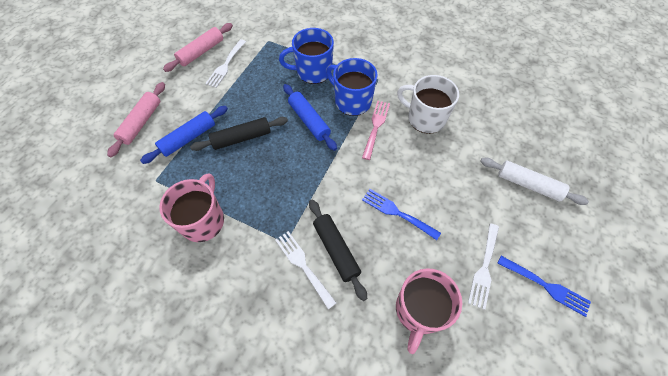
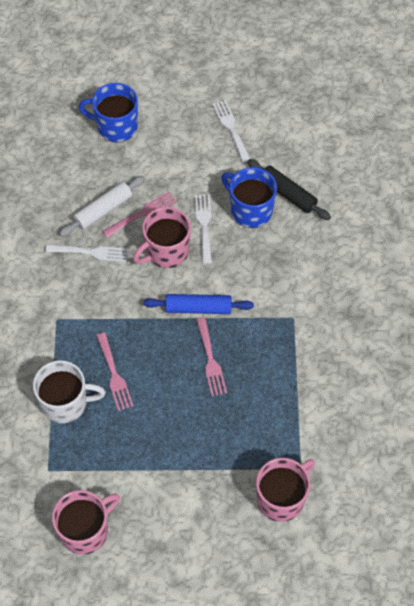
black rolling pin: [190,117,288,151] [309,199,367,301] = 2 -> [247,159,331,220] = 1
blue fork: [362,189,441,240] [497,256,591,317] = 2 -> none = 0
blue rolling pin: [140,106,228,164] [283,84,337,151] = 2 -> [143,294,254,314] = 1
pink fork: [362,101,390,160] = 1 -> [96,332,134,411] [102,192,177,238] [196,317,227,396] = 3
pink mug: [159,173,224,242] [396,268,462,354] = 2 -> [52,490,120,555] [133,207,191,268] [256,458,315,522] = 3
pink rolling pin: [107,82,165,157] [163,23,233,72] = 2 -> none = 0

